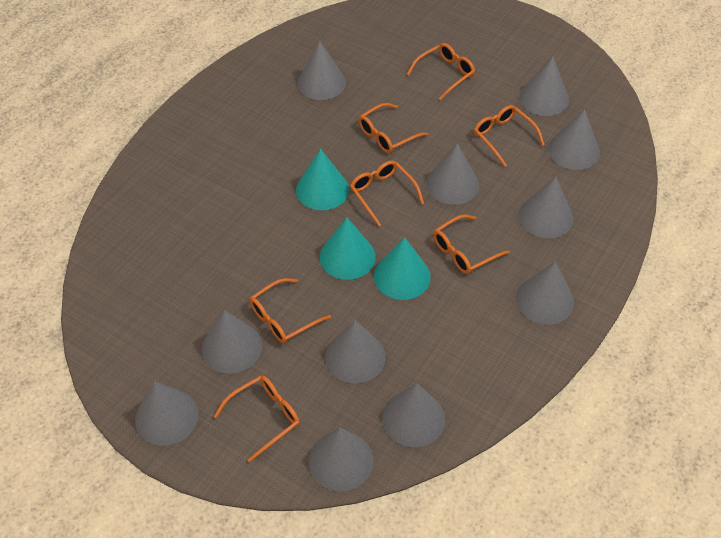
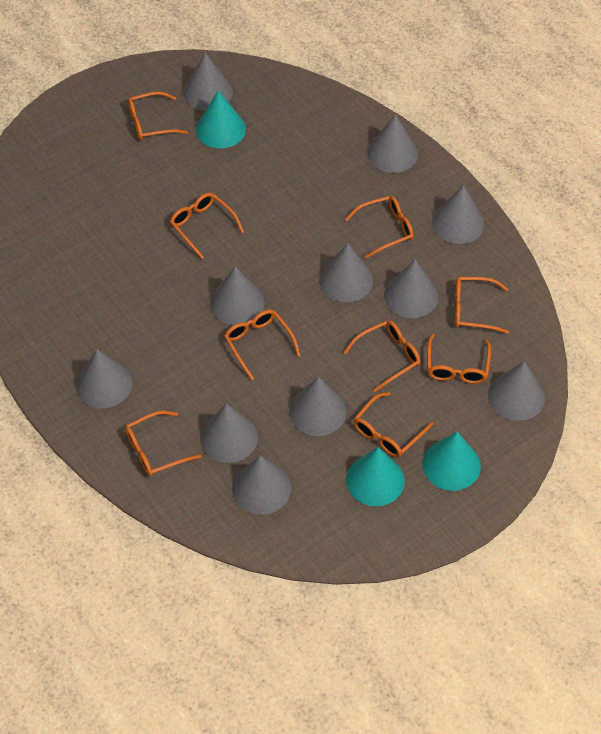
orange glasses: [214,375,300,462] [250,278,331,344] [350,161,424,226] [358,103,429,153] [407,43,475,100] [433,214,510,274] [474,105,545,167] = 7 -> [125,411,201,477] [128,91,188,141] [170,193,244,259] [224,310,301,380] [344,320,420,392] [345,196,414,259] [354,392,433,457] [427,334,491,384] [455,277,509,334] = 9

